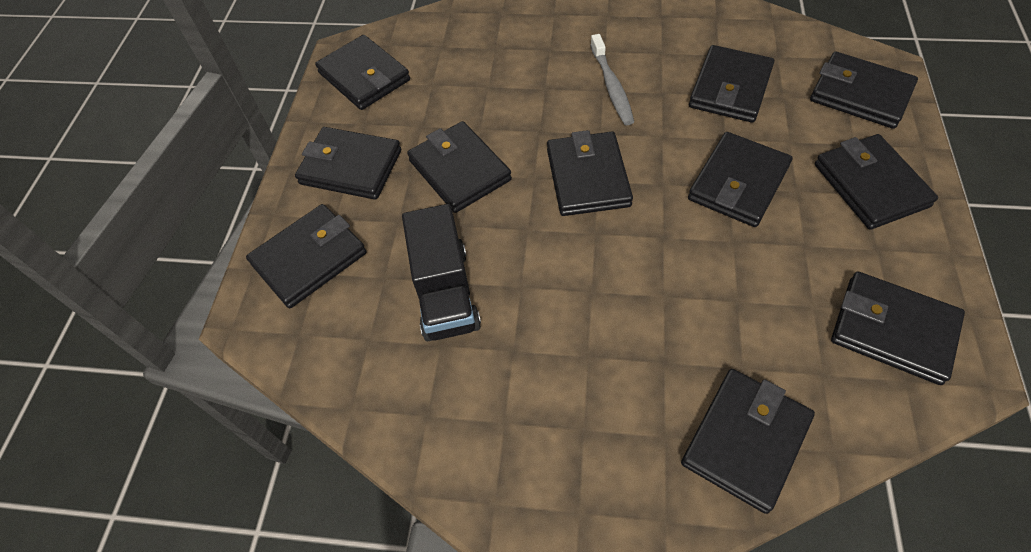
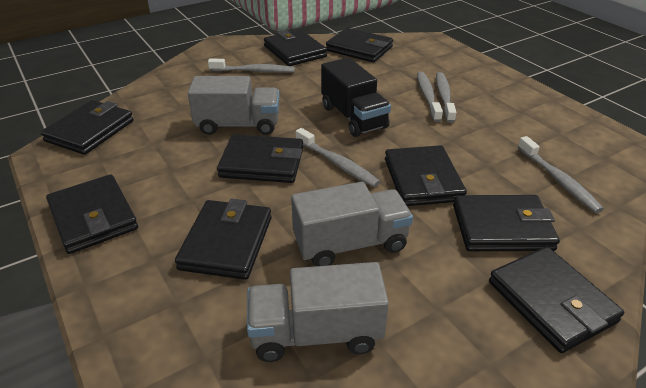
black wallet: [246,204,367,308] [295,127,401,200] [315,35,410,110] [407,121,512,213] [547,130,633,216] [681,369,815,514] [688,132,793,227] [689,45,774,123] [810,52,918,129] [815,134,938,230] [831,272,965,385] = 11 -> [40,100,134,155] [46,174,138,254] [175,199,272,280] [217,134,303,183] [264,29,327,66] [326,28,393,62] [385,145,467,206] [453,195,560,251] [489,247,624,353] = 9
grey toothbrush: [590,34,634,125] = 1 -> [208,58,295,73] [296,128,380,187] [417,72,443,122] [436,72,456,123] [518,136,604,213] = 5
grey truck: none = 0 -> [188,76,280,135] [247,262,389,362] [291,182,413,266] = 3

